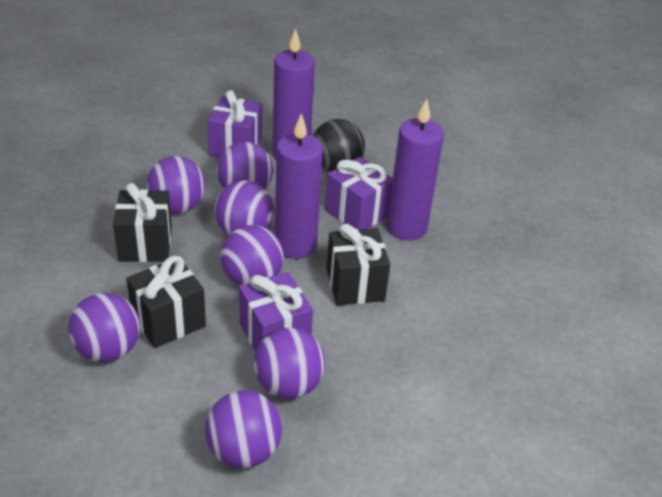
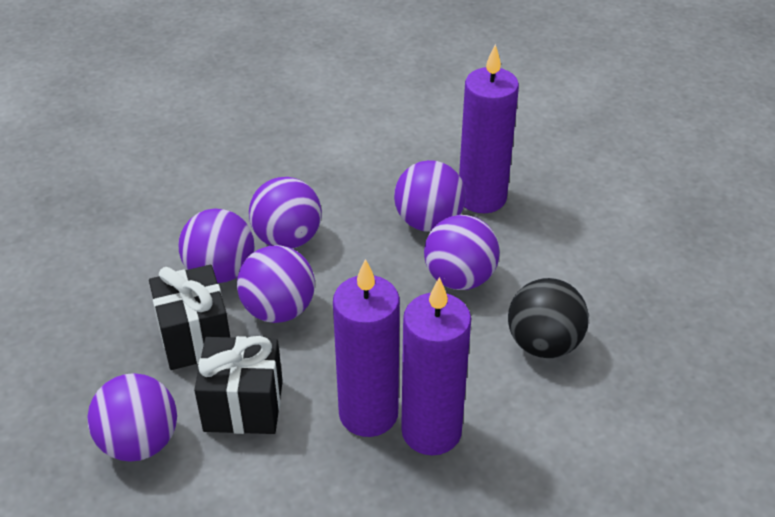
black gift: [113,183,172,262] [126,256,206,348] [327,224,390,306] = 3 -> [149,265,230,370] [194,336,283,434] = 2
purple ball: [68,293,140,363] [146,156,205,214] [205,390,282,469] [214,180,274,235] [217,142,273,189] [220,225,284,286] [254,328,325,399] = 7 -> [87,373,177,462] [179,208,254,283] [237,245,315,323] [249,177,322,249] [394,160,466,232] [424,215,500,290] = 6
purple gift: [207,90,262,158] [239,272,313,351] [325,157,393,229] = 3 -> none = 0

